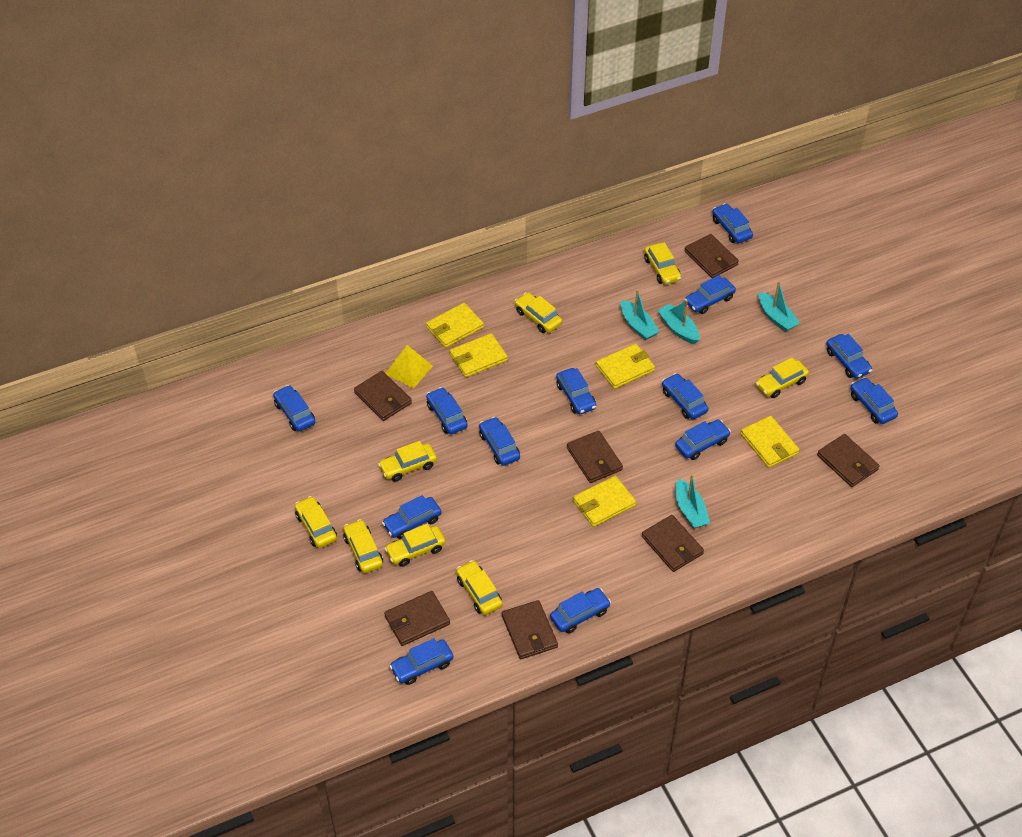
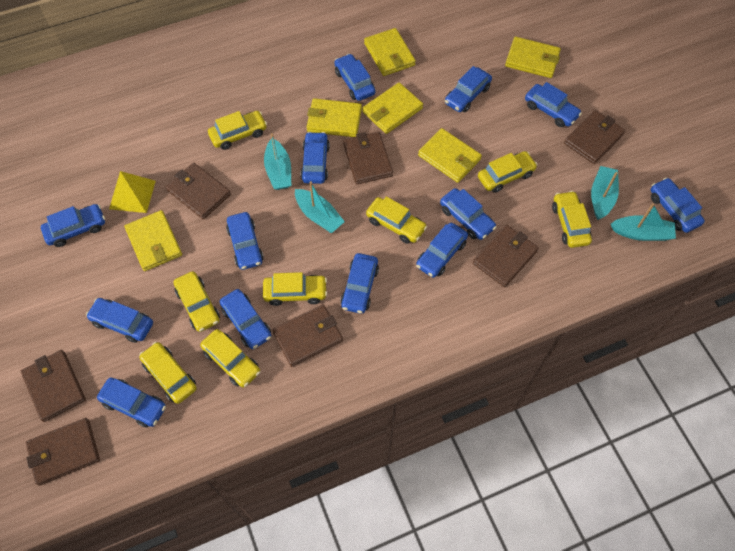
yellow wallet: [426,303,484,348] [450,333,508,378] [573,476,636,527] [596,344,655,389] [740,416,799,468] = 5 -> [125,210,182,271] [307,98,362,137] [362,82,423,134] [364,28,416,76] [418,128,482,183] [505,37,561,78] = 6

